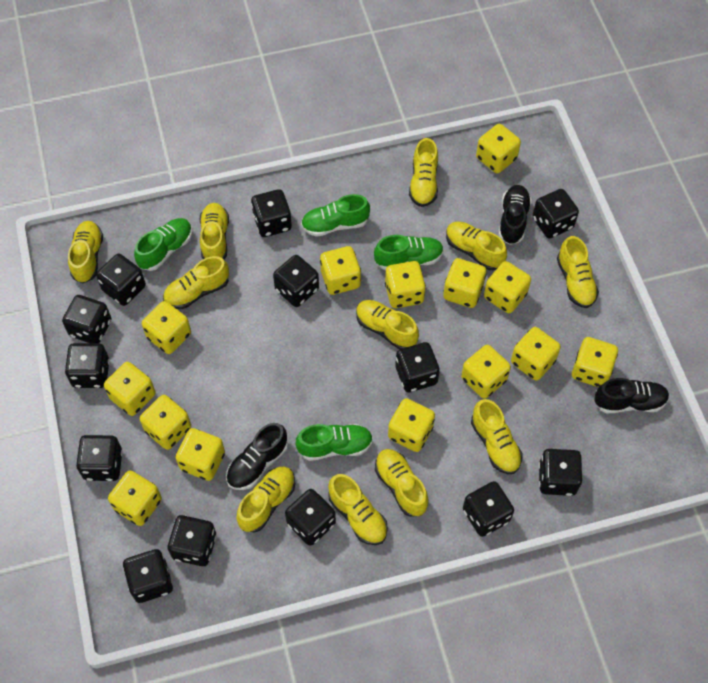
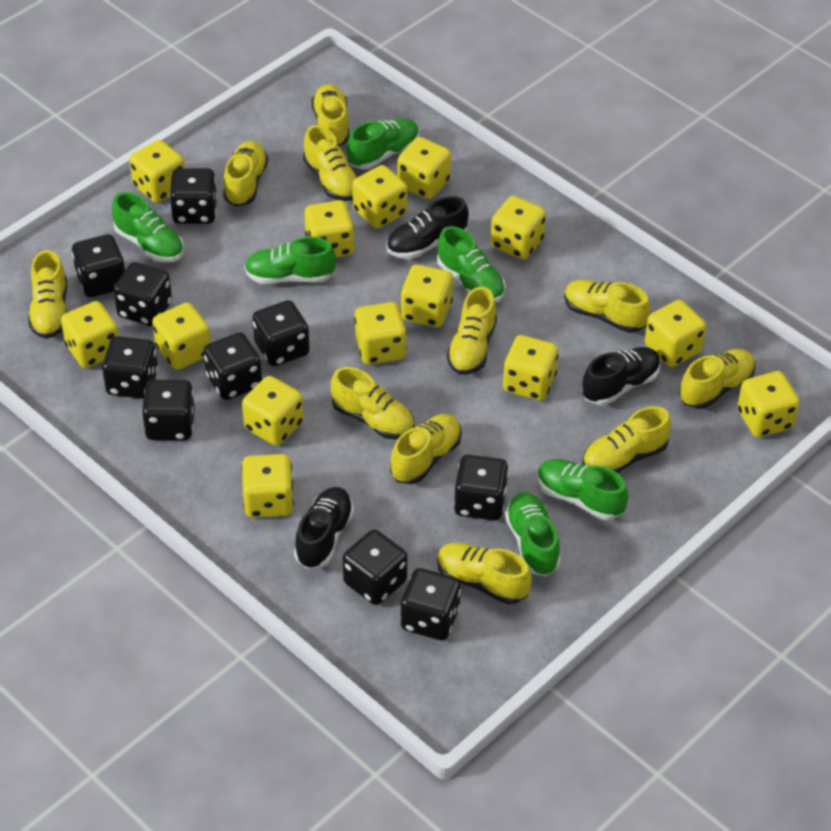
black dice: [62,295,111,343] [65,343,110,388] [76,435,123,481] [96,254,146,306] [123,549,173,603] [168,515,216,566] [251,189,292,237] [273,255,319,307] [285,489,336,546] [395,342,440,392] [463,481,514,537] [532,189,579,239] [539,449,582,496] = 13 -> [72,234,125,297] [102,336,158,399] [114,262,172,326] [142,380,195,440] [169,168,217,224] [204,332,262,400] [253,300,310,367] [343,530,407,605] [400,568,461,640] [454,455,508,520] = 10
green shoe: [134,218,192,271] [295,424,373,461] [301,194,370,237] [374,235,444,270] = 4 -> [112,192,184,262] [244,237,336,284] [347,118,419,170] [437,226,505,302] [505,492,561,576] [537,459,628,520] = 6

